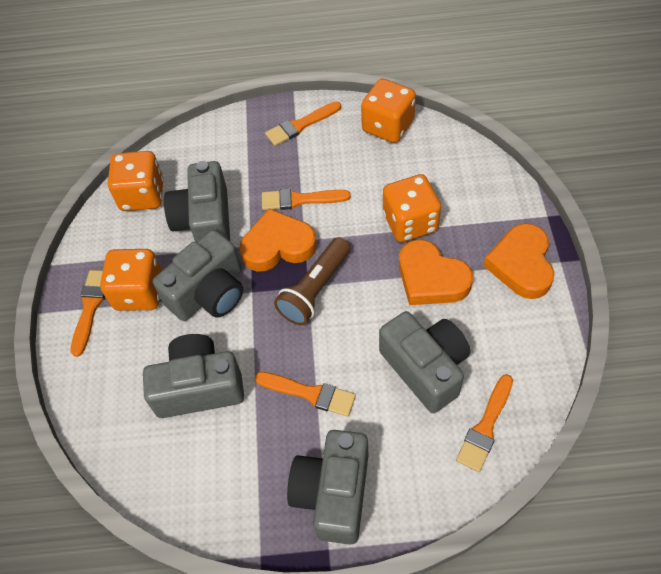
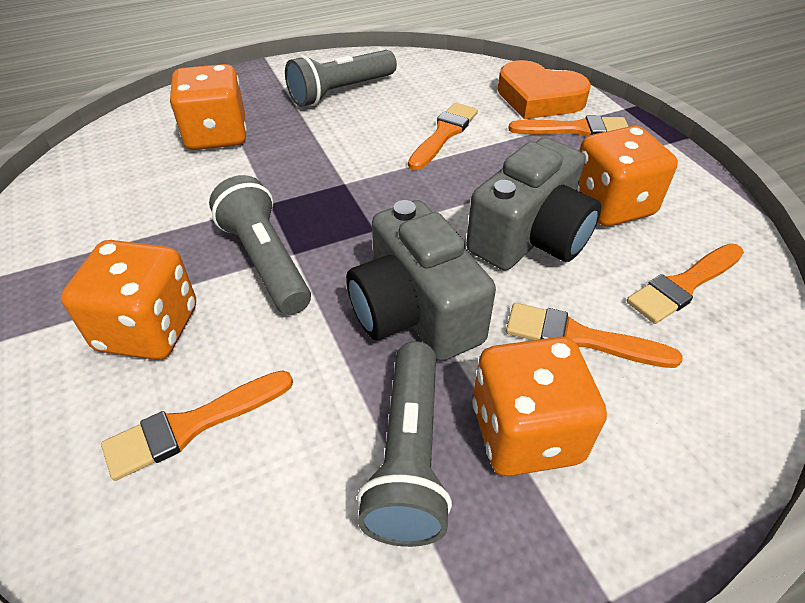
brown flashlight: [274,237,350,325] = 1 -> none = 0
grey camera: [143,334,244,418] [153,230,243,321] [164,161,230,242] [287,430,368,545] [379,311,470,413] = 5 -> [346,200,496,361] [466,137,601,270] = 2
grey flashlight: none = 0 -> [209,175,311,315] [285,50,397,107] [357,341,452,547] = 3
orange heart: [240,209,317,272] [399,240,473,305] [483,223,554,299] = 3 -> [498,60,591,119] = 1

